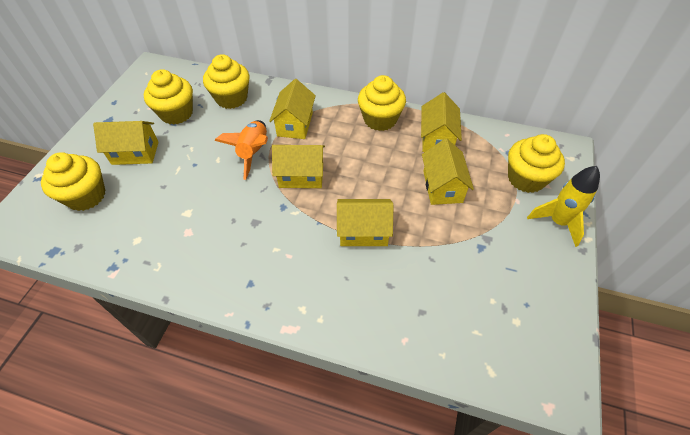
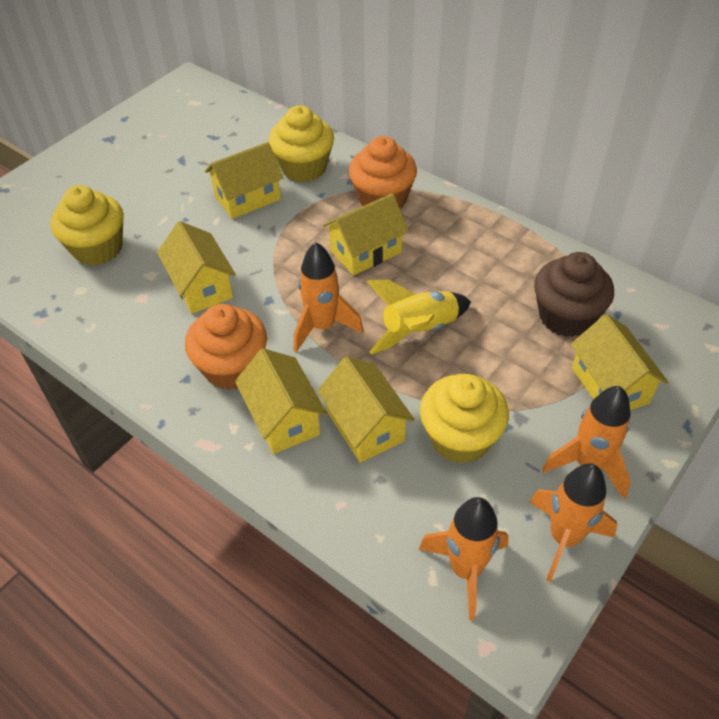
brown cupcake: none = 0 -> [534,252,614,337] = 1
orange cupcake: none = 0 -> [185,304,267,390] [349,136,417,208] = 2
orange rocket: [215,120,268,180] = 1 -> [294,242,364,352] [419,497,509,620] [530,463,617,582] [542,386,631,499] = 4
yellow cupcake: [41,153,105,211] [144,69,193,125] [203,54,249,109] [358,75,406,131] [508,134,565,193] = 5 -> [50,185,124,265] [269,105,334,182] [420,374,509,464] = 3

